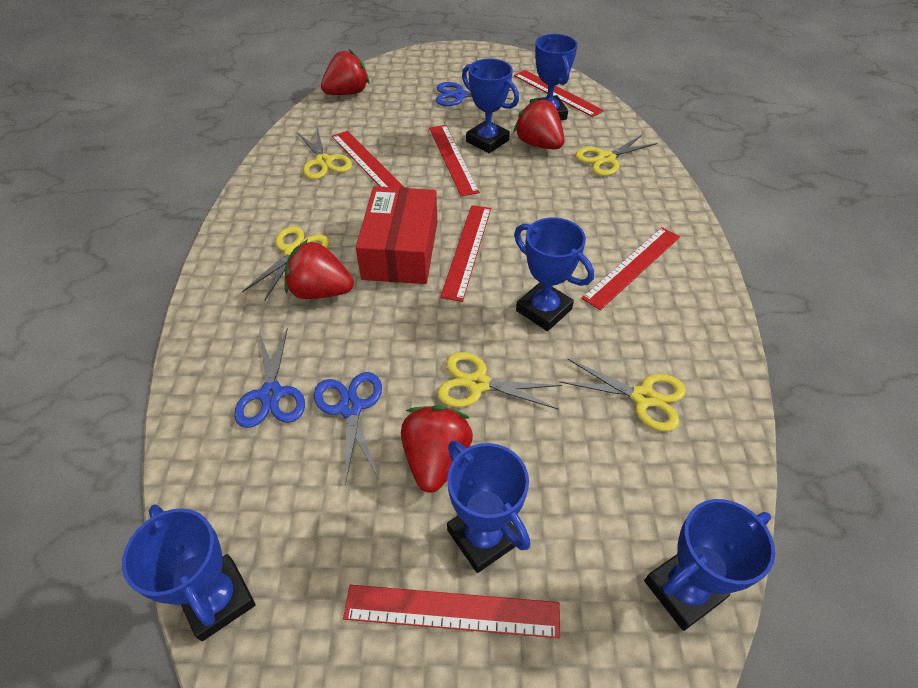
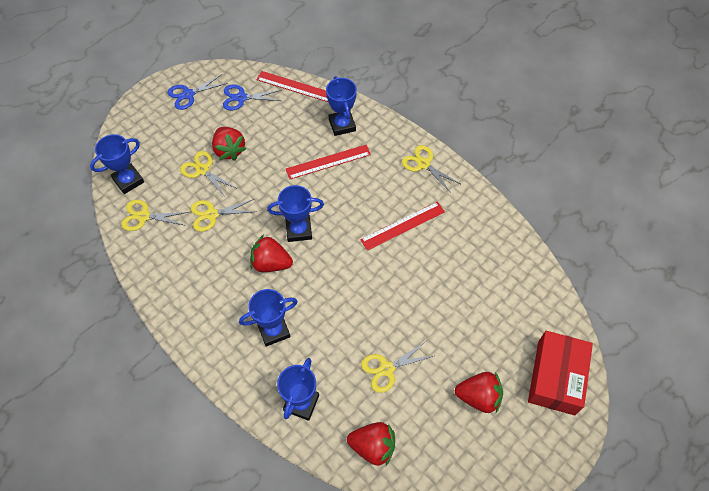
blue scissors: [234,328,305,428] [314,372,382,485] [436,82,513,106] = 3 -> [168,74,228,110] [223,85,281,110] = 2
blue trophy: [122,505,256,641] [447,441,530,573] [462,59,519,153] [514,217,594,331] [530,34,578,120] [644,499,775,631] = 6 -> [90,134,144,194] [239,289,298,347] [267,185,324,242] [277,358,319,421] [326,76,357,136] = 5
red ruler: [332,131,404,188] [343,585,560,638] [429,125,480,196] [440,205,491,302] [514,70,604,117] [582,227,680,310] = 6 -> [256,71,328,102] [286,145,371,179] [360,202,445,251] = 3

